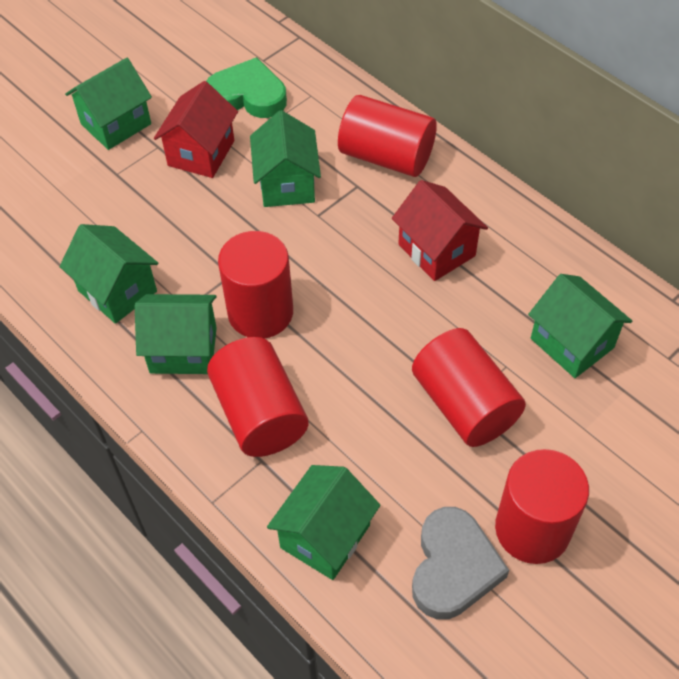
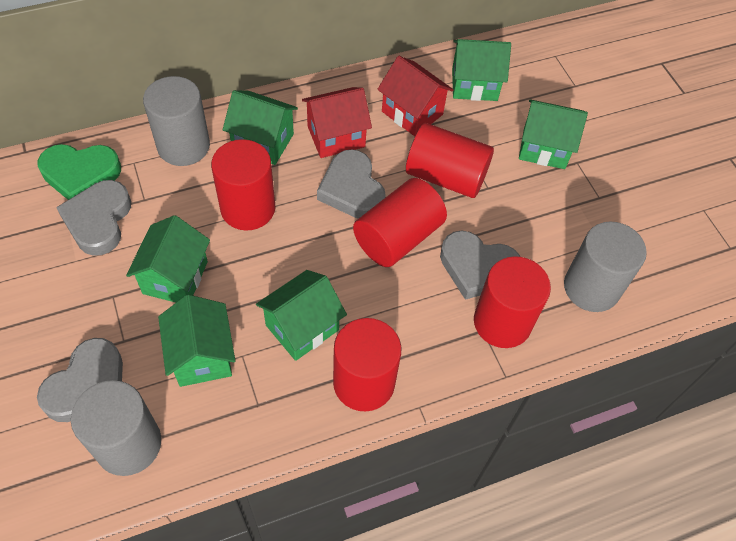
grey cylinder: none = 0 -> [71,380,161,476] [143,76,210,166] [564,222,647,312] = 3
grey heart: [412,507,509,619] = 1 -> [37,338,123,422] [56,180,131,256] [317,149,386,219] [440,230,520,300] = 4

